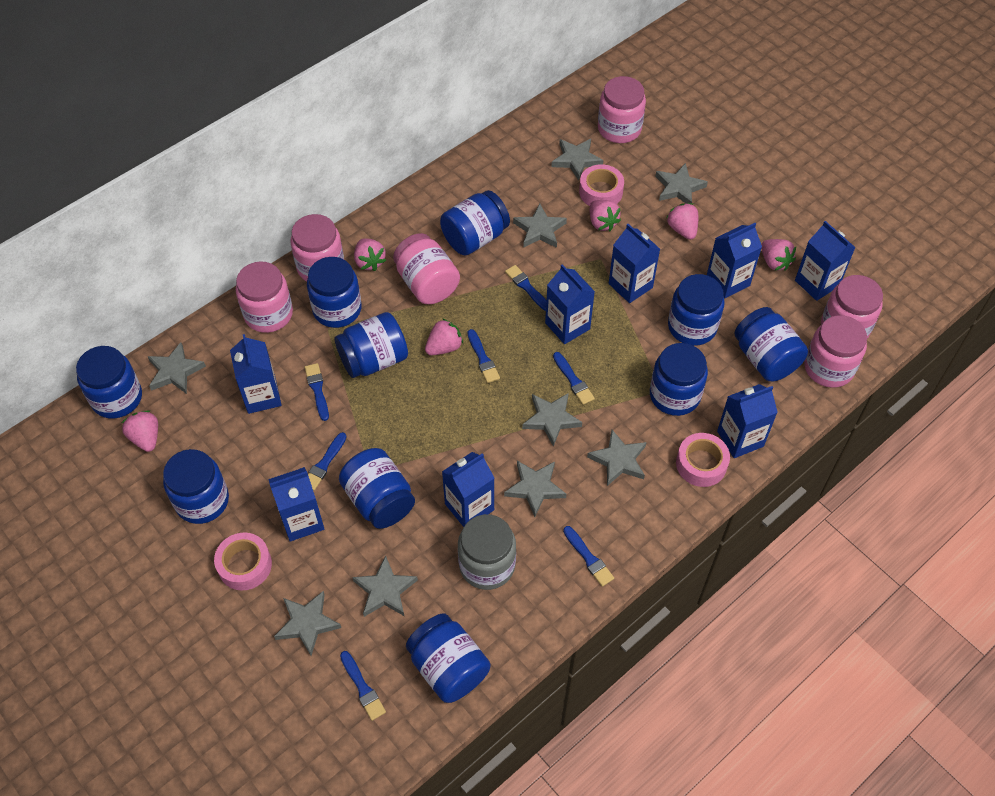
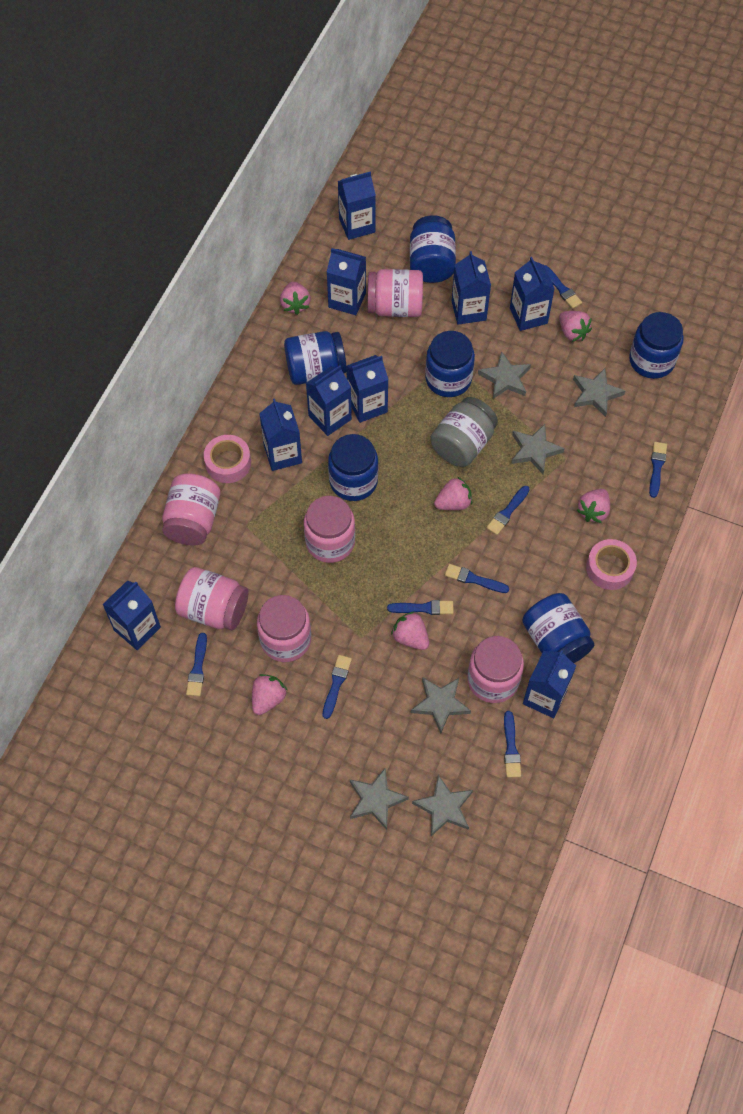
blue brush: [304,363,329,421] [308,432,346,491] [340,651,386,721] [467,329,500,383] [505,265,546,311] [553,352,595,405] [563,526,614,587] = 7 -> [186,633,207,696] [323,655,352,719] [387,600,454,615] [445,564,509,593] [486,486,530,535] [504,711,521,778] [544,265,582,309] [649,442,667,498] = 8
blue carton: [230,334,282,414] [268,467,324,542] [442,452,494,527] [545,264,595,344] [609,224,660,303] [707,223,762,298] [717,384,778,458] [795,221,856,301] = 8 -> [102,580,161,650] [259,399,302,471] [306,365,352,436] [327,248,366,315] [338,171,376,240] [346,355,389,423] [452,251,491,325] [510,257,555,331] [523,650,576,718] = 9
blue jar: [76,346,142,418] [163,449,229,524] [307,257,362,328] [335,312,408,378] [339,448,415,529] [406,613,490,703] [440,190,510,256] [650,343,708,416] [668,274,725,346] [734,307,808,381] = 10 -> [284,331,346,385] [328,434,378,501] [410,215,456,283] [425,331,475,397] [522,593,594,663] [629,312,684,379] = 6
grey star: [148,342,206,394] [274,591,341,656] [352,555,418,617] [504,461,566,517] [513,204,567,248] [522,393,582,447] [551,139,603,181] [587,430,647,486] [655,163,708,204] = 9 -> [350,767,409,830] [411,677,471,734] [412,775,473,836] [478,351,531,399] [511,424,565,474] [573,368,625,417] = 6
pink tape: [214,533,272,591] [579,164,624,206] [676,433,730,487] = 3 -> [204,435,251,483] [586,539,637,590] = 2

